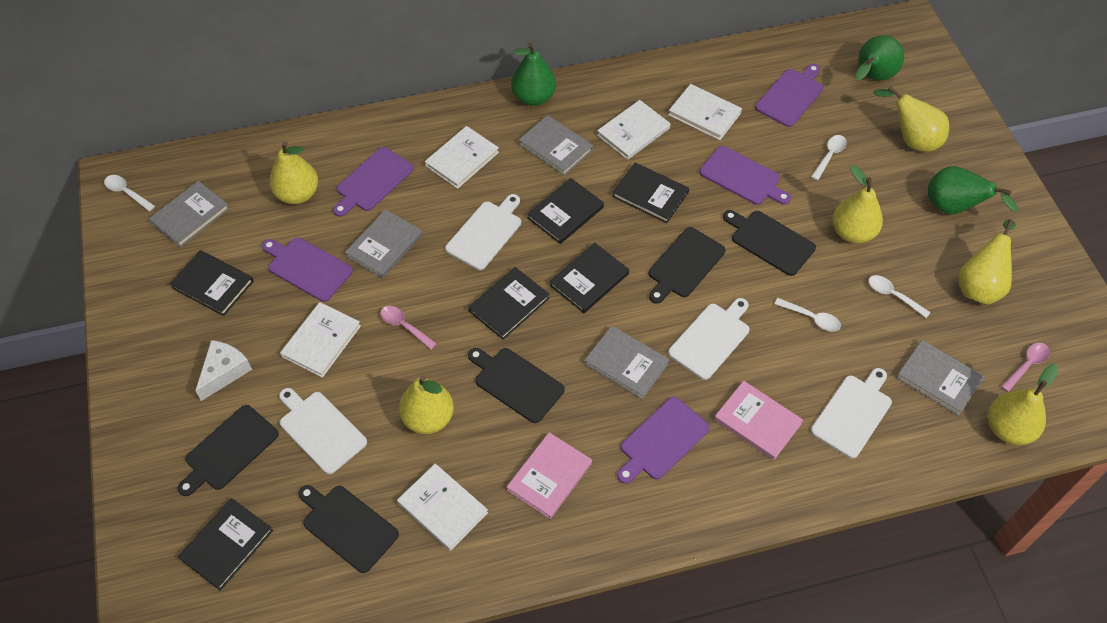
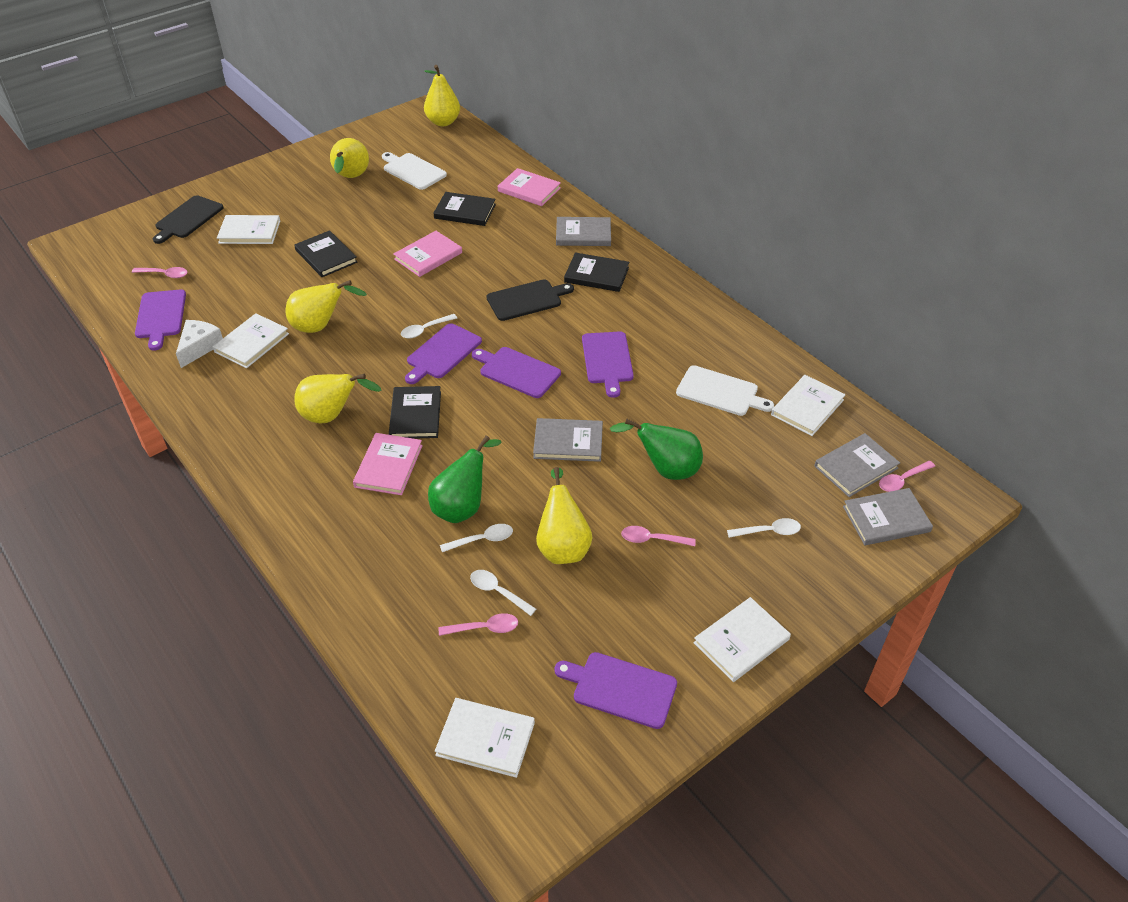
black book: [170,250,254,316] [178,498,273,591] [468,267,550,340] [527,178,604,244] [550,243,629,313] [612,163,689,223] = 6 -> [294,230,358,277] [389,386,441,439] [434,192,496,226] [564,252,629,292] = 4
black cutting board: [178,405,279,496] [298,485,399,573] [468,348,565,423] [649,227,726,304] [723,210,816,276] = 5 -> [153,195,224,244] [486,279,574,321] = 2
green pear: [511,42,556,106] [855,35,904,81] [928,166,1018,214] = 3 -> [428,436,502,523] [610,419,703,480] = 2
grey book: [149,181,230,248] [345,209,422,279] [519,115,593,176] [584,326,669,399] [896,340,984,416] = 5 -> [533,418,603,462] [556,217,611,246] [814,433,900,497] [843,488,933,545] = 4
pink book: [507,432,592,519] [714,381,803,460] = 2 -> [353,433,423,495] [394,231,462,277] [498,168,561,206] = 3
pink spoon: [380,306,437,350] [1001,343,1050,392] = 2 -> [132,267,187,278] [439,613,518,636] [621,526,696,546] [879,461,935,492] = 4
white cutting board: [279,388,367,474] [445,194,521,270] [668,298,750,380] [811,368,892,459] = 4 -> [382,152,447,190] [676,365,774,416] = 2
yellow pear: [269,141,318,204] [399,375,454,434] [833,165,883,244] [873,86,949,152] [959,219,1016,305] [988,364,1058,445] = 6 -> [286,280,367,333] [294,374,381,423] [330,138,369,178] [424,65,460,126] [536,467,592,564] = 5

